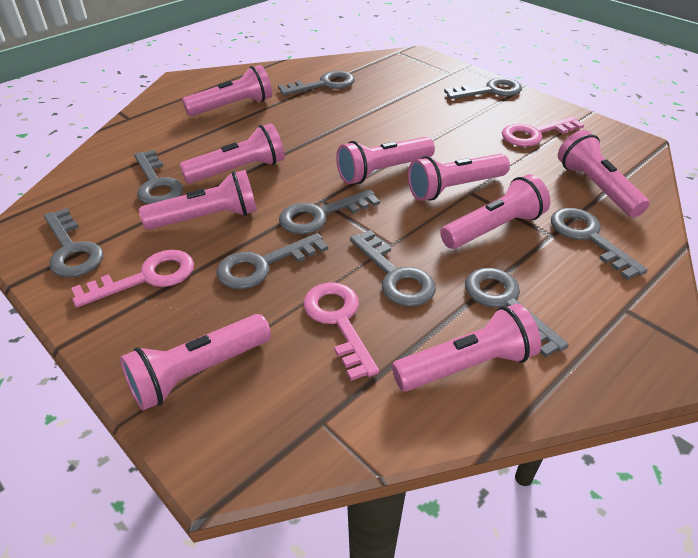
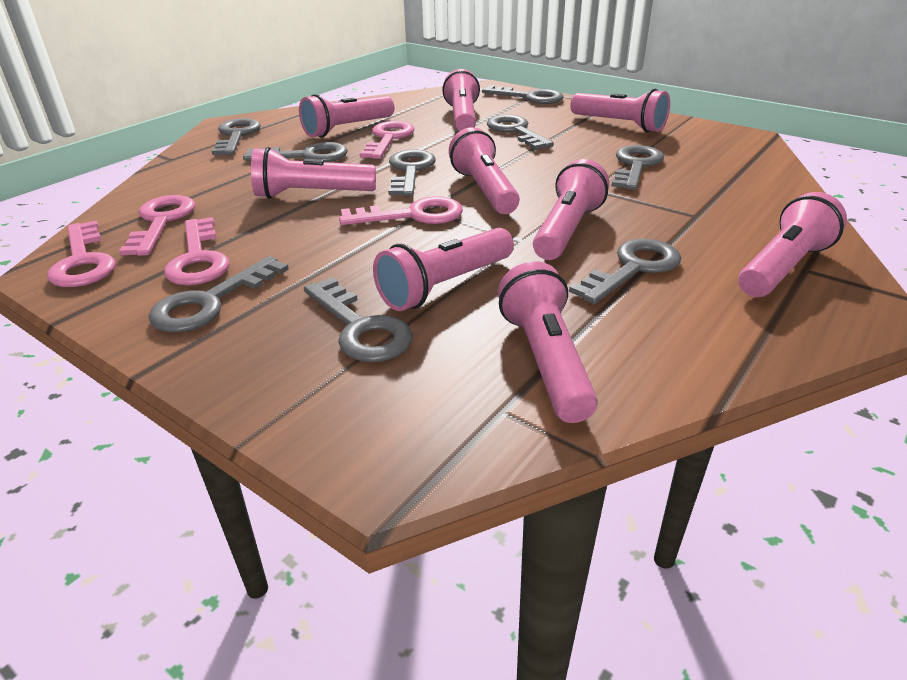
pink key: [72,250,194,308] [304,282,379,381] [502,116,584,147] = 3 -> [47,220,116,287] [119,195,195,256] [164,217,230,285] [339,196,463,225] [360,121,414,159] = 5

